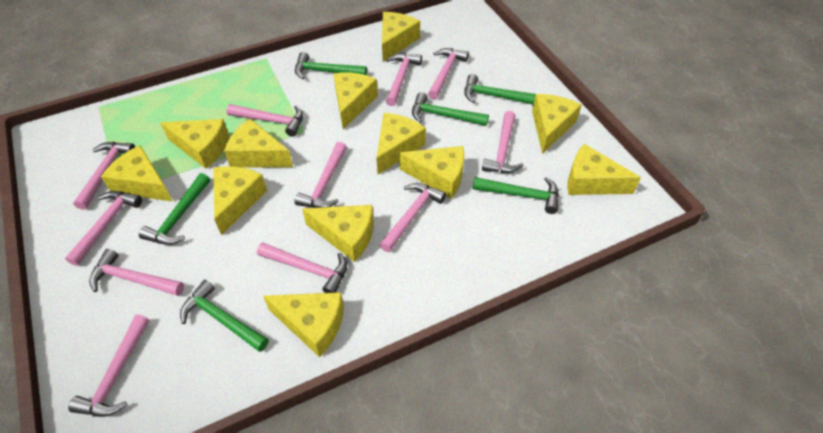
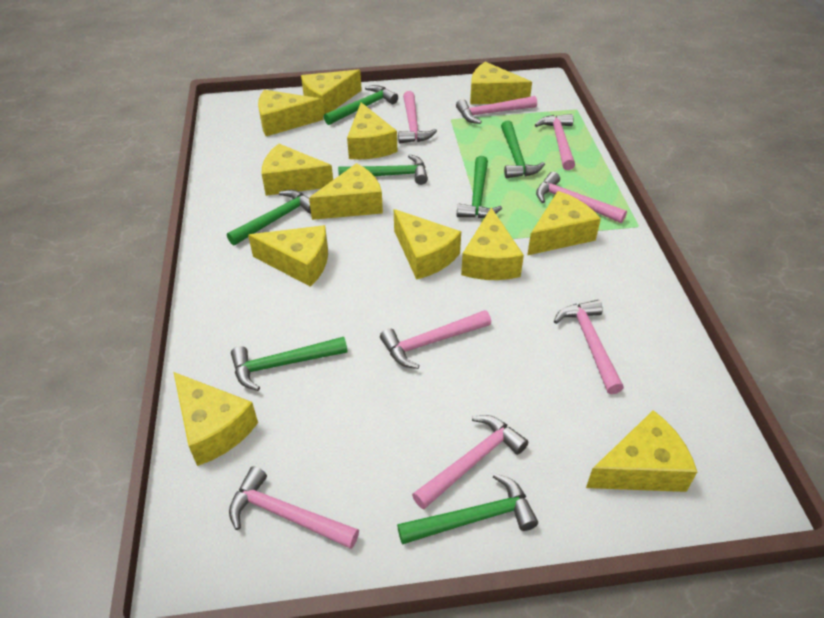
green hammer: [139,173,210,245] [180,280,269,352] [295,52,367,79] [412,92,489,126] [464,74,536,105] [472,177,559,214] = 6 -> [227,190,311,246] [231,337,348,391] [324,85,398,125] [338,154,428,185] [397,473,538,545] [457,156,502,218] [501,120,545,178] = 7
pink hammer: [65,191,142,266] [68,314,149,417] [73,142,135,210] [89,249,184,296] [226,104,303,137] [257,242,347,293] [294,142,347,208] [379,183,446,252] [386,53,422,106] [428,48,469,100] [482,111,523,173] = 11 -> [229,466,359,549] [380,310,491,369] [398,91,437,144] [412,415,529,509] [456,96,537,124] [535,114,575,170] [536,172,627,223] [554,300,624,394] = 8

